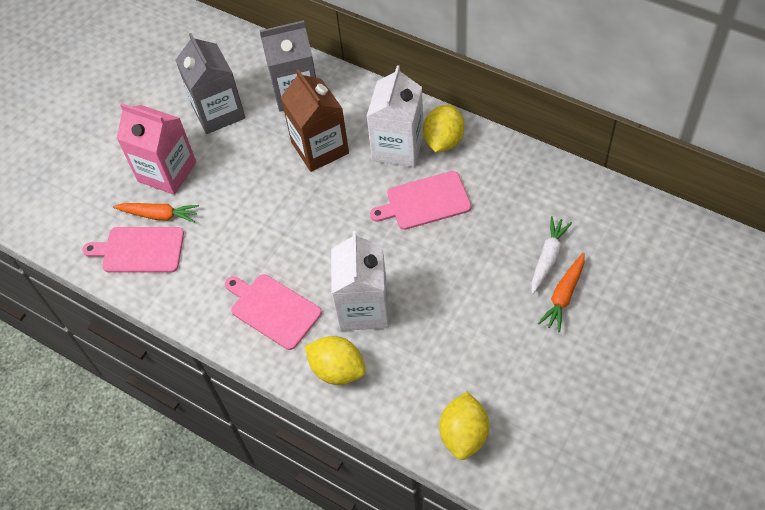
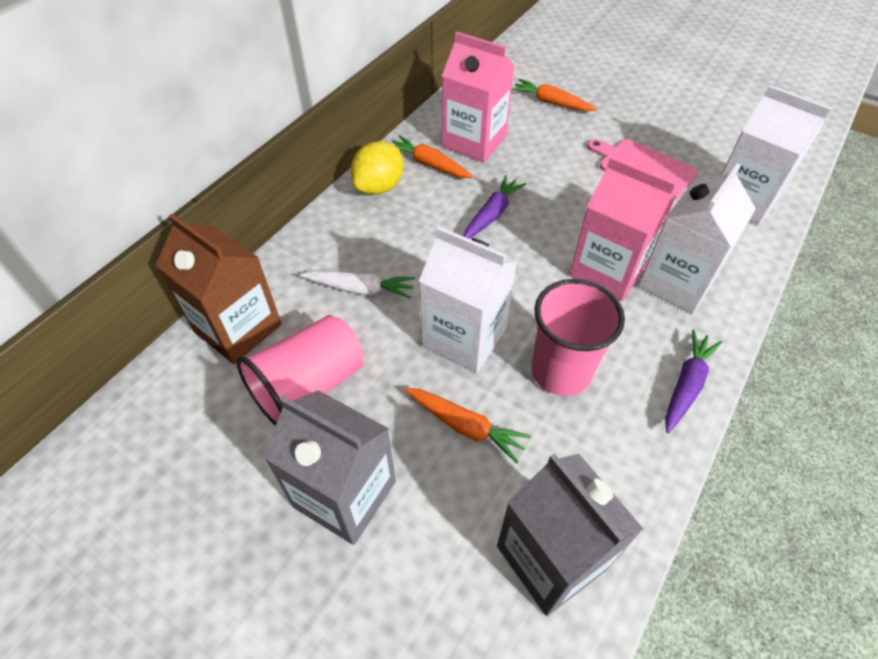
orange carrot: [113,203,199,223] [538,252,585,332] = 2 -> [393,135,473,178] [405,388,531,463] [512,79,597,111] = 3
pink carton: [117,103,196,195] = 1 -> [442,32,514,162] [569,156,676,301] = 2
pink cup: none = 0 -> [236,315,363,426] [531,279,625,396] = 2
pink cutting board: [83,227,184,273] [225,274,322,350] [370,171,471,230] = 3 -> [587,139,697,201] = 1
purple carrot: none = 0 -> [463,175,527,239] [665,330,722,433] = 2
white carton: [331,231,389,331] [366,65,423,167] = 2 -> [419,226,517,373] [638,163,756,314] [721,85,831,225] = 3
yellow lemon: [305,336,366,385] [423,105,464,152] [439,392,489,460] = 3 -> [351,141,403,195] = 1

